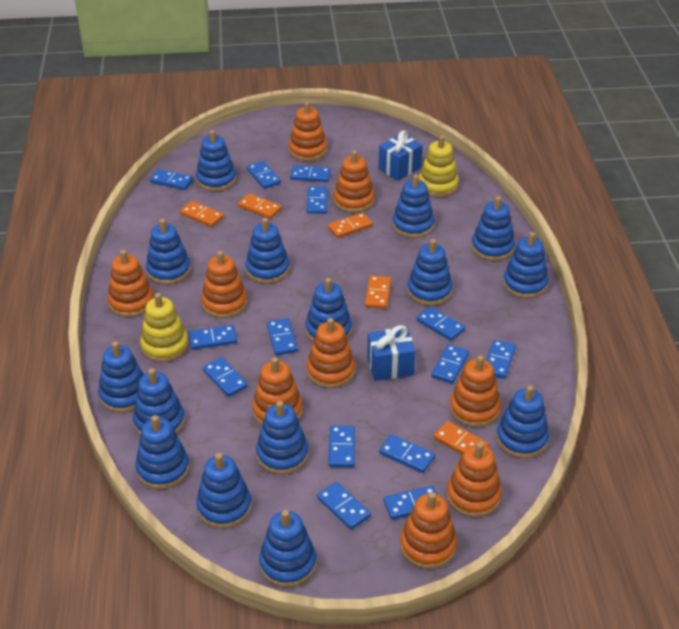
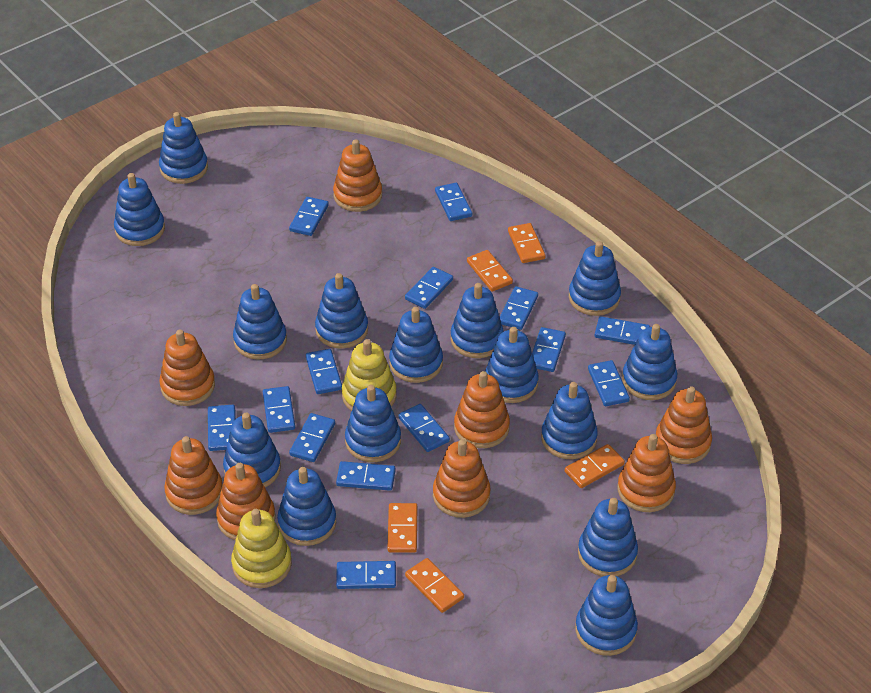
blue gift: [367,325,416,381] [378,131,423,181] = 2 -> none = 0
orange stacking toy: [107,250,154,317] [201,251,247,318] [252,357,303,426] [289,101,327,161] [307,318,355,388] [334,150,374,213] [400,492,457,569] [447,442,502,517] [450,355,501,427] = 9 -> [159,330,215,406] [164,436,222,515] [216,463,275,540] [333,139,382,212] [433,439,490,518] [454,371,510,448] [618,434,676,512] [656,386,712,464] = 8

